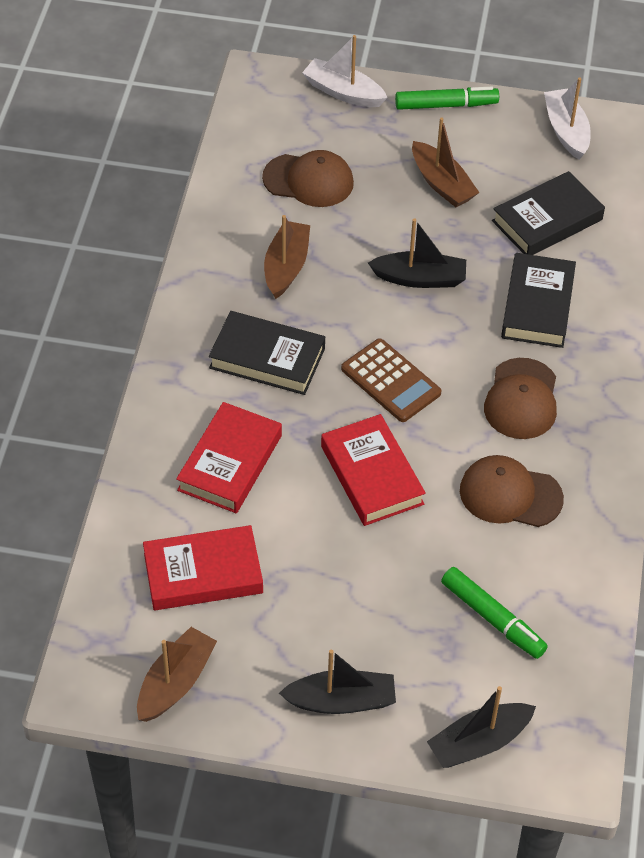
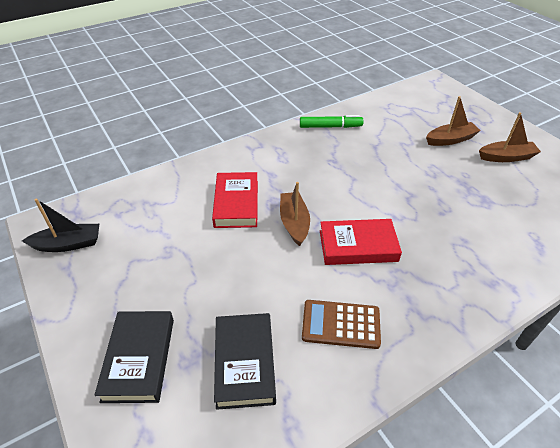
black boat: [279,649,396,714] [368,218,466,288] [427,686,536,768] = 3 -> [22,199,99,252] = 1
black book: [209,311,325,395] [492,171,605,255] [501,253,576,348] = 3 -> [94,311,174,403] [214,313,276,410] = 2
brown cap: [262,150,354,207] [460,455,564,527] [484,358,557,439] = 3 -> none = 0
green marker: [395,86,499,110] [441,567,548,659] = 2 -> [300,115,364,128] = 1
red book: [143,525,263,610] [176,402,282,513] [321,414,426,526] = 3 -> [212,172,258,228] [320,219,402,265] = 2
white boat: [302,35,388,107] [544,77,591,160] = 2 -> none = 0

